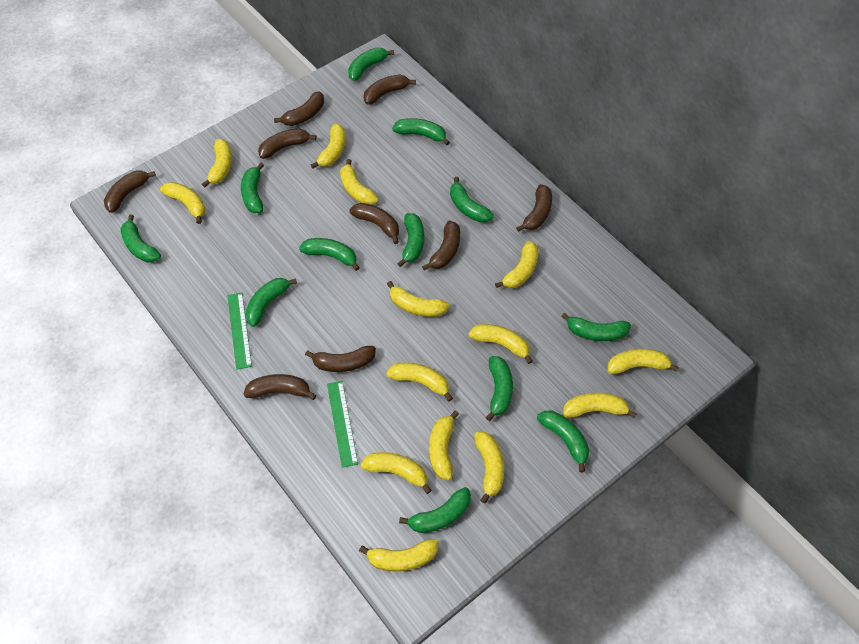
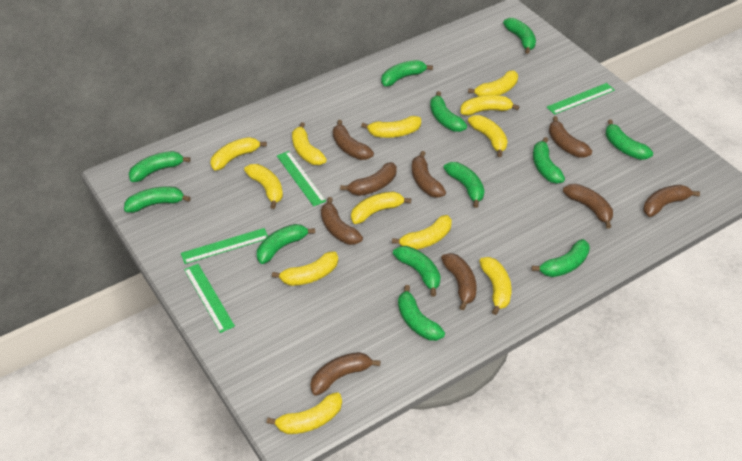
green ruler: [227,293,252,369] [327,381,358,468] = 2 -> [181,228,268,264] [184,264,235,333] [277,151,326,206] [547,83,615,115] = 4
yellow banana: [160,182,206,224] [202,139,232,187] [311,124,346,169] [340,159,378,205] [359,539,438,571] [360,452,432,494] [386,362,453,402] [387,281,449,317] [429,411,459,480] [469,324,533,364] [474,432,504,504] [495,241,538,288] [563,393,636,418] [608,349,679,374] = 14 -> [210,137,267,170] [244,164,283,209] [267,392,342,434] [272,251,338,286] [292,122,327,165] [351,191,411,224] [361,116,421,138] [392,215,452,250] [460,95,520,116] [468,71,518,96] [468,115,508,157] [479,257,512,315] = 12

